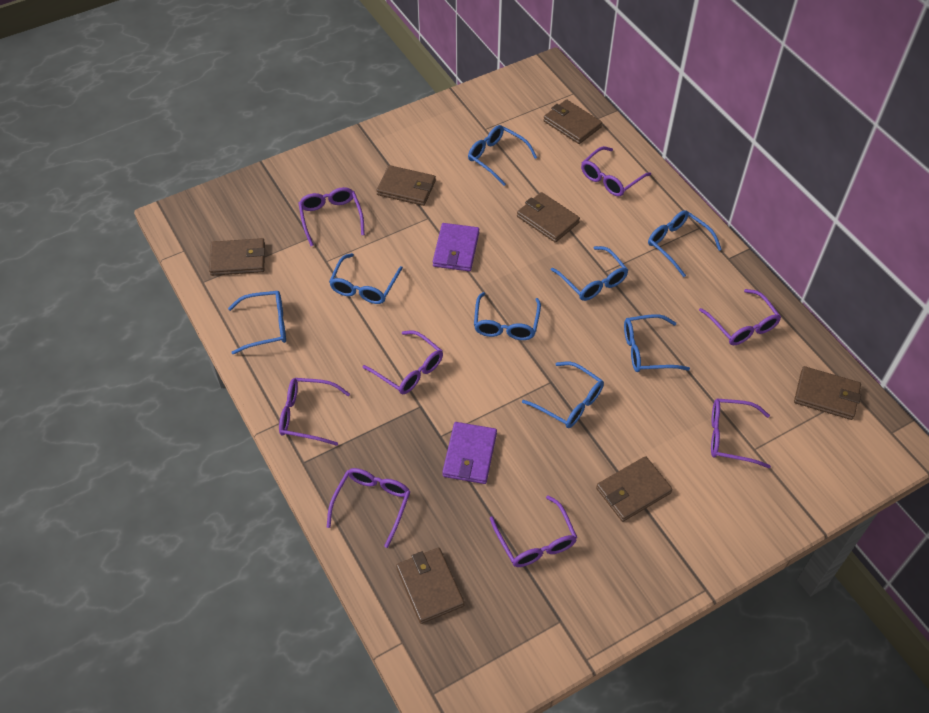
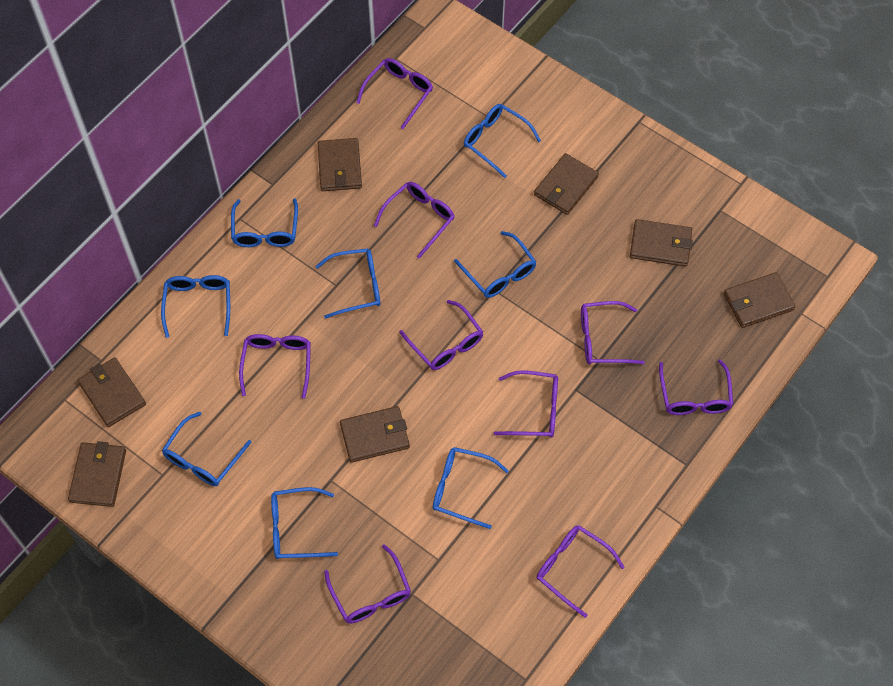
purple glasses: [279,378,350,446] [298,187,365,246] [327,468,411,548] [363,330,443,394] [490,495,577,567] [581,146,651,196] [699,289,781,345] [711,399,771,468] = 8 -> [239,334,311,399] [324,544,411,624] [356,58,433,129] [374,182,454,259] [399,300,483,370] [494,370,558,438] [536,525,625,618] [581,301,645,364] [659,359,733,415] = 9
purple wallet: [433,223,479,271] [442,422,497,484] = 2 -> none = 0

